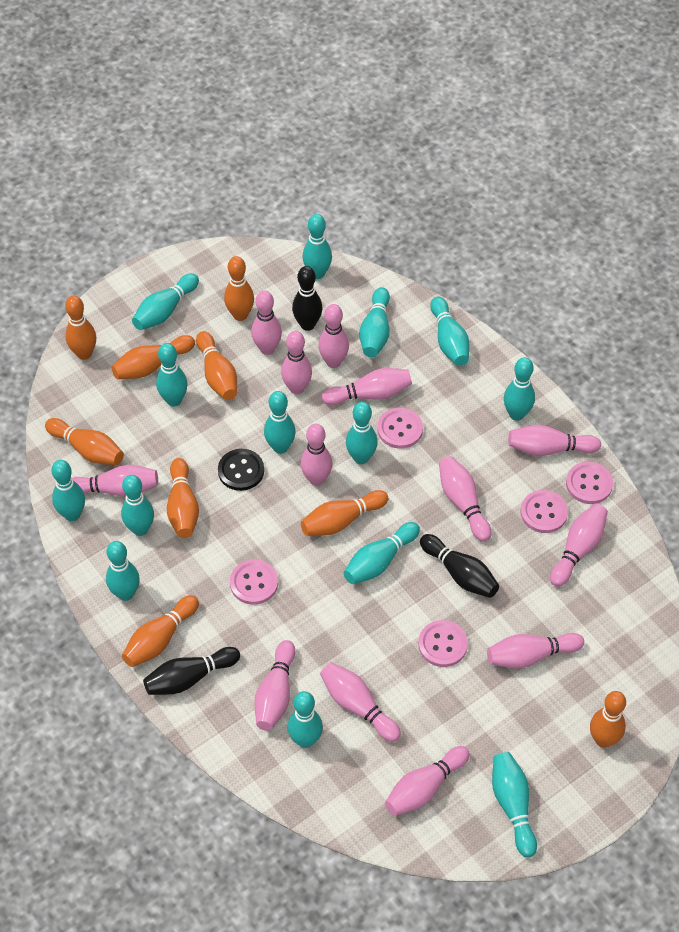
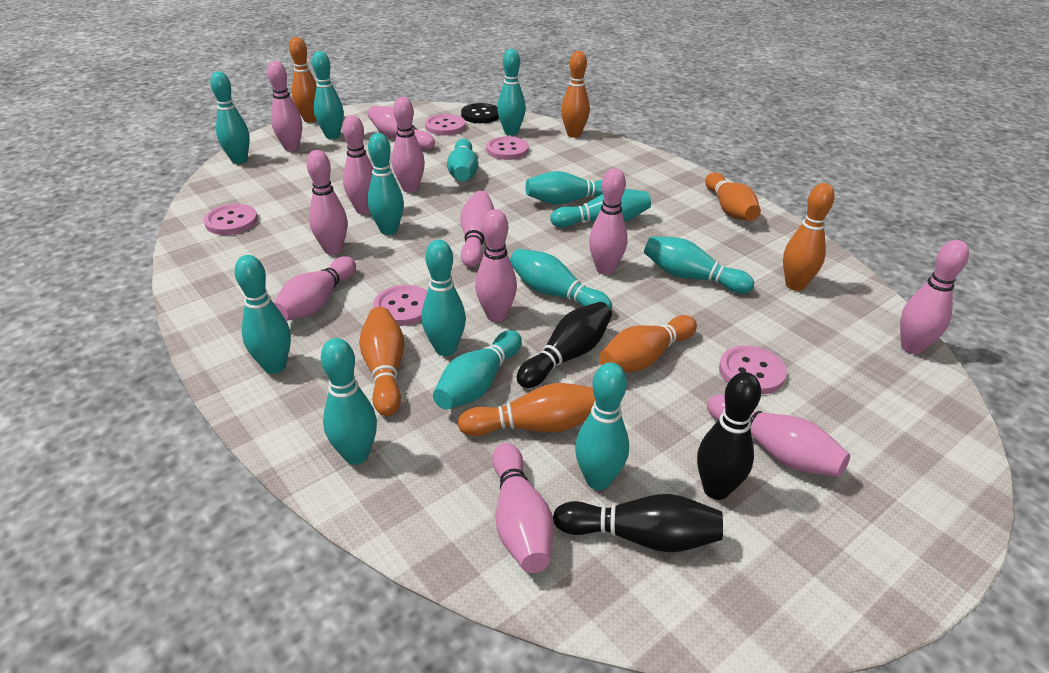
orange bowling pin: [45,418,124,465] [65,296,96,360] [111,335,195,379] [122,595,199,667] [167,458,199,538] [196,331,237,400] [224,256,254,321] [301,490,389,536] [590,691,626,748] = 9 -> [289,37,317,122] [359,307,404,416] [458,383,595,436] [561,51,590,138] [599,315,697,372] [705,172,761,221] [783,183,835,291] = 7
pink bowling pin: [72,465,158,497] [251,290,282,355] [254,640,295,731] [281,331,312,394] [300,424,333,486] [318,304,349,368] [320,662,401,742] [322,368,412,405] [385,746,470,816] [439,456,492,542] [487,633,584,668] [508,424,601,456] [550,504,608,587] = 13 -> [267,61,302,151] [273,256,356,321] [306,150,348,255] [342,115,374,214] [368,106,435,150] [392,97,425,193] [460,191,494,267] [475,209,517,322] [492,443,554,573] [589,168,628,275] [707,394,850,477] [900,240,969,354] = 12

